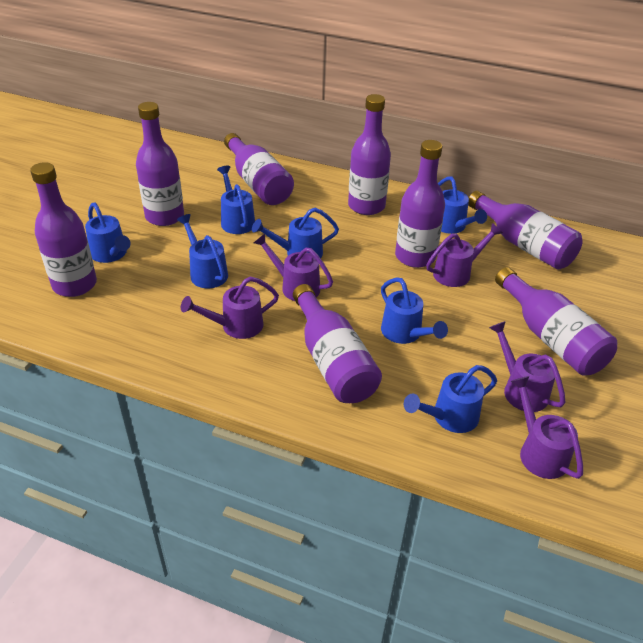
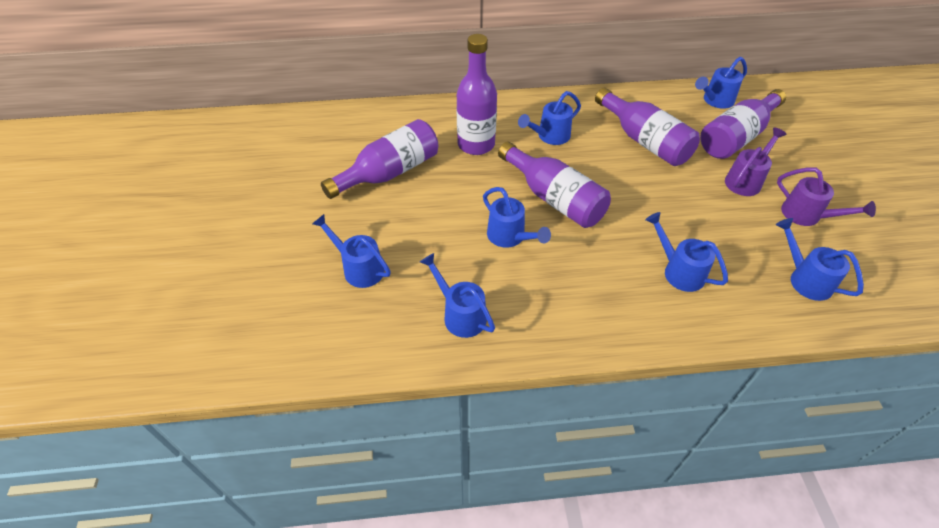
purple bottle: [30,162,97,297] [136,102,184,226] [224,133,294,205] [293,284,382,403] [348,94,391,215] [395,140,445,268] [468,190,583,270] [495,267,617,375] = 8 -> [321,119,438,199] [457,34,497,155] [498,142,611,228] [595,88,700,166] [700,89,786,159] = 5
purple watering can: [181,277,279,339] [254,234,333,301] [426,223,503,287] [489,321,565,412] [511,376,583,479] = 5 -> [725,127,787,196] [777,167,876,226] = 2

